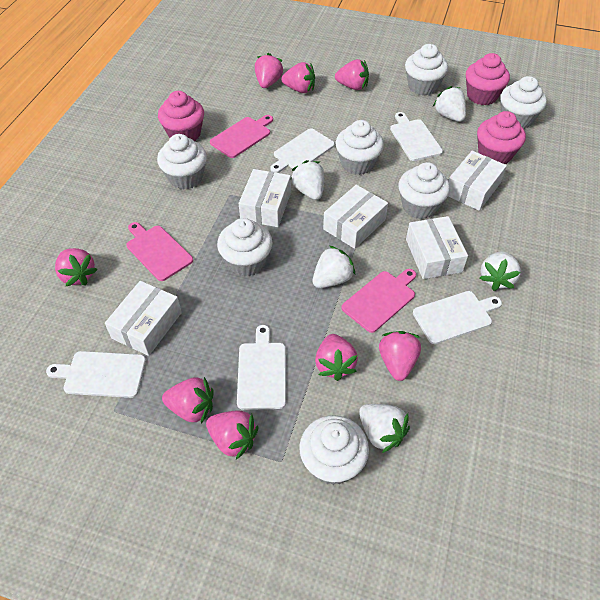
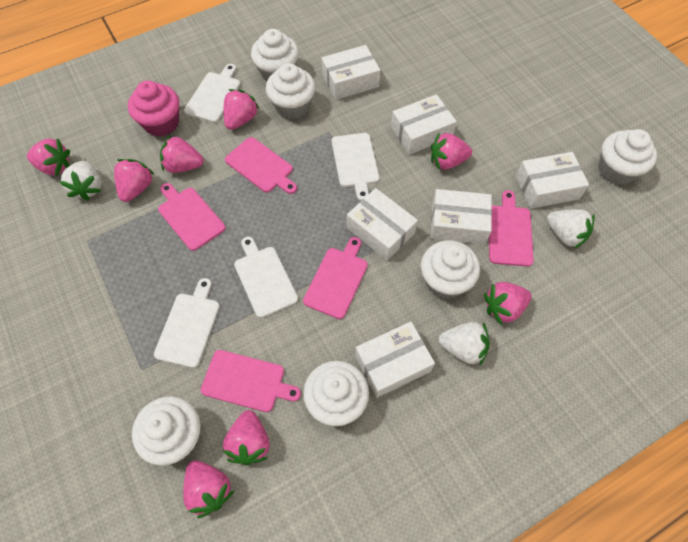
pink cupcake: [158,91,204,141] [466,53,510,105] [477,111,526,164] = 3 -> [128,81,179,137] = 1
pink cutting board: [126,222,193,281] [210,115,273,158] [341,269,416,333] = 3 -> [158,183,226,251] [201,350,301,412] [225,137,297,194] [303,237,368,319] [489,190,534,266] = 5
white box: [105,281,182,356] [239,169,291,227] [323,185,388,249] [406,216,468,279] [448,151,507,211] = 5 -> [322,45,380,100] [347,188,418,260] [355,322,435,398] [391,94,457,155] [430,189,492,244] [516,152,589,209] = 6
white cupcake: [157,134,207,189] [217,218,273,276] [299,415,369,485] [336,120,384,175] [398,162,450,219] [405,44,448,95] [500,76,547,129] = 7 -> [132,396,200,466] [251,29,299,82] [266,63,315,119] [303,361,369,426] [421,240,480,299] [598,129,657,185] = 6
white cutting board: [46,351,146,398] [237,325,286,410] [270,128,335,173] [390,112,443,161] [413,291,502,344] = 5 -> [154,278,220,368] [184,64,240,123] [234,237,298,318] [332,133,379,201] = 4
white strawberry: [291,160,324,200] [313,246,355,288] [359,404,410,453] [433,86,466,122] [480,251,521,291] = 5 -> [60,161,101,201] [439,322,490,365] [547,209,595,249] = 3

